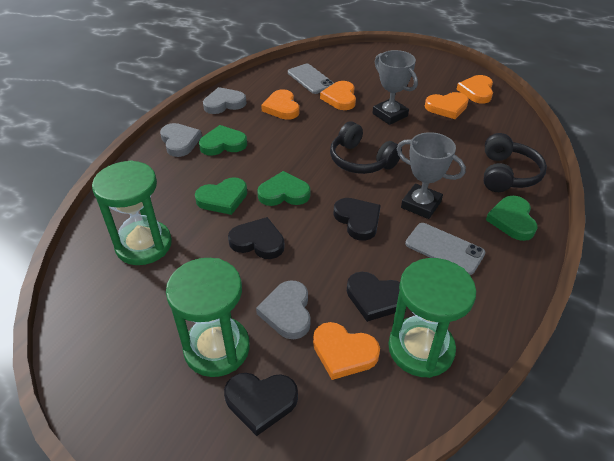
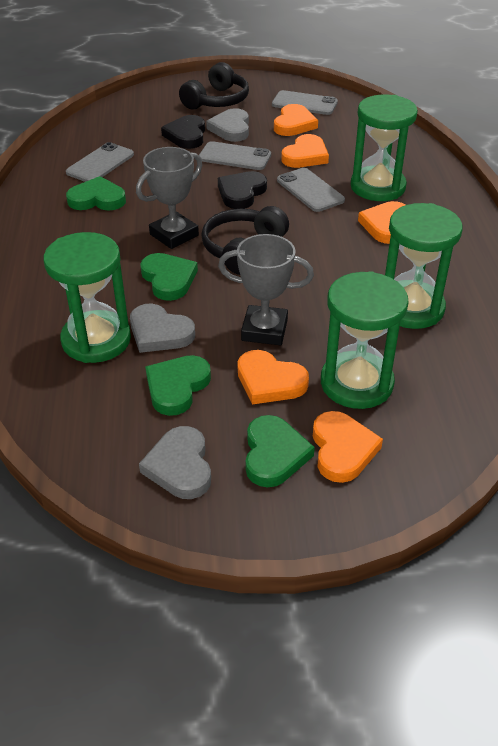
black heart: [224,373,298,436] [228,217,285,259] [333,198,381,241] [347,272,400,322] = 4 -> [161,115,205,149] [218,171,267,209] = 2
green hourglass: [92,160,172,265] [166,258,250,377] [388,258,476,378] = 3 -> [44,232,131,363] [321,271,409,409] [351,95,418,201] [385,203,463,329] = 4
grey phone: [288,64,334,94] [405,223,486,275] = 2 -> [66,142,134,182] [199,141,271,170] [272,90,338,115] [277,168,345,212] = 4

